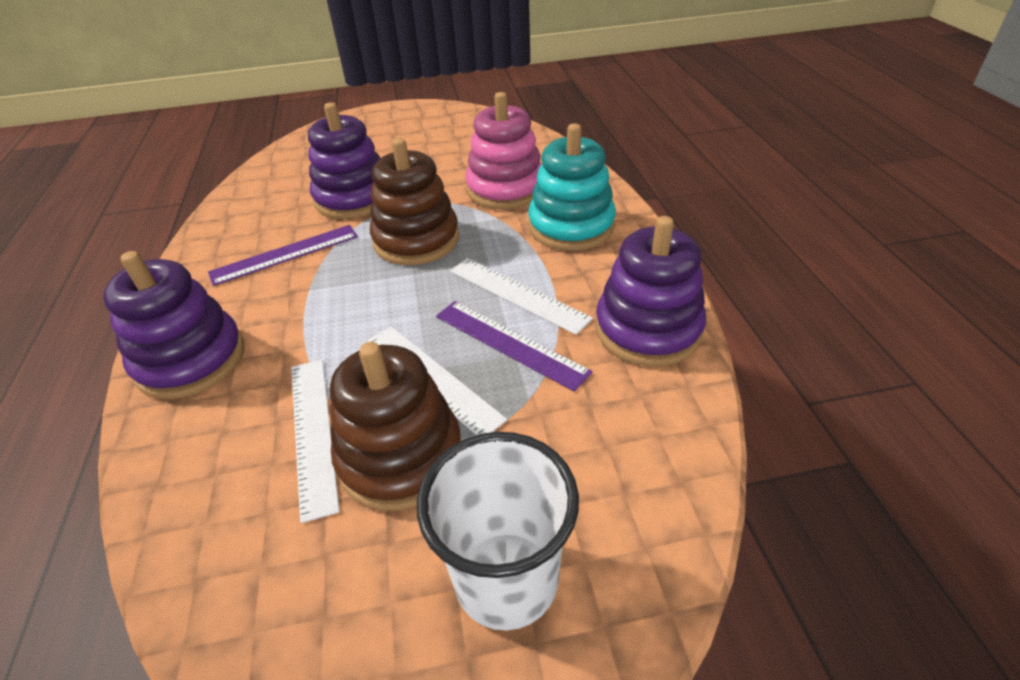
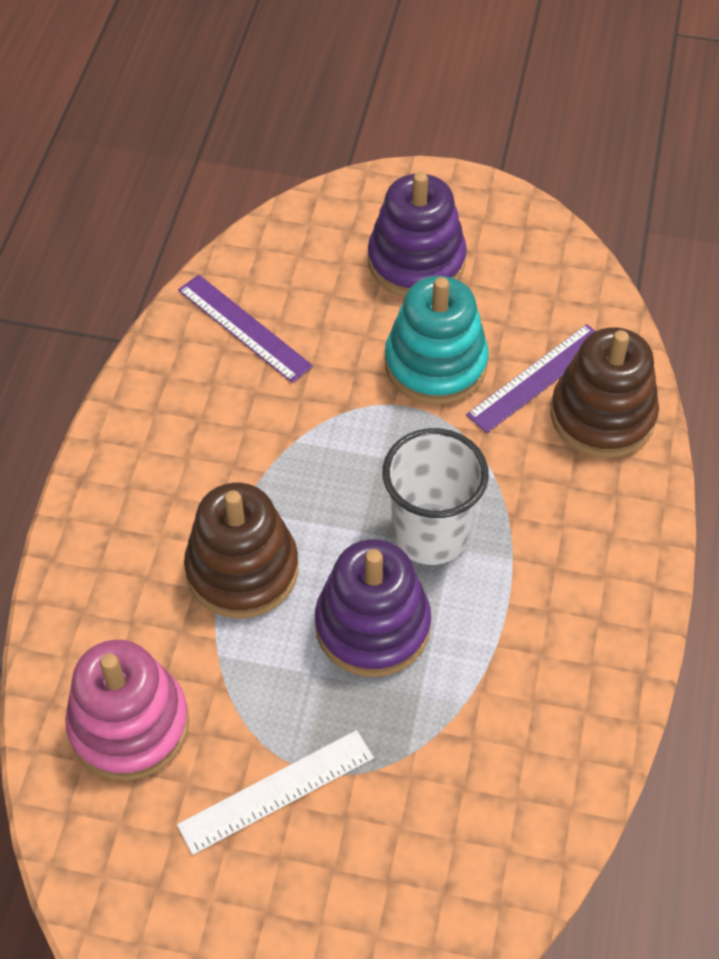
purple stacking toy: [103,251,244,399] [308,102,380,219] [595,216,706,366] = 3 -> [315,539,431,677] [368,172,467,297] = 2
white ruler: [291,360,340,523] [367,326,507,435] [450,258,593,335] = 3 -> [177,730,374,855] = 1

